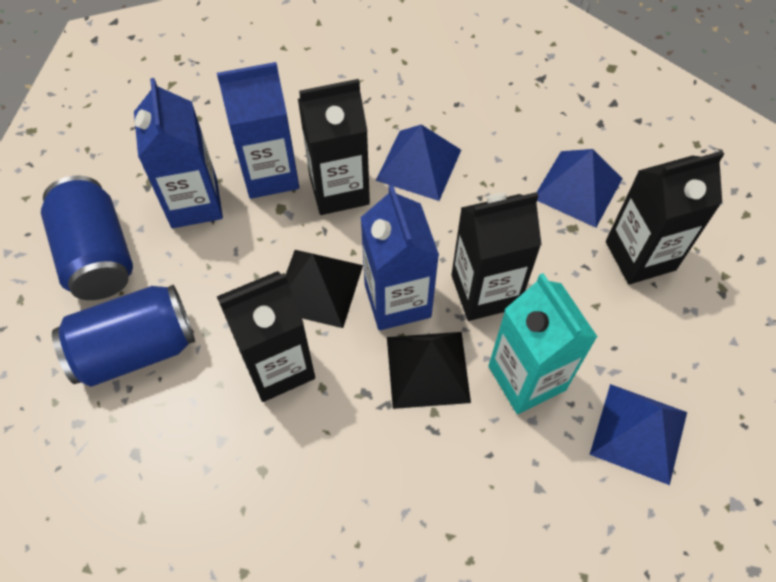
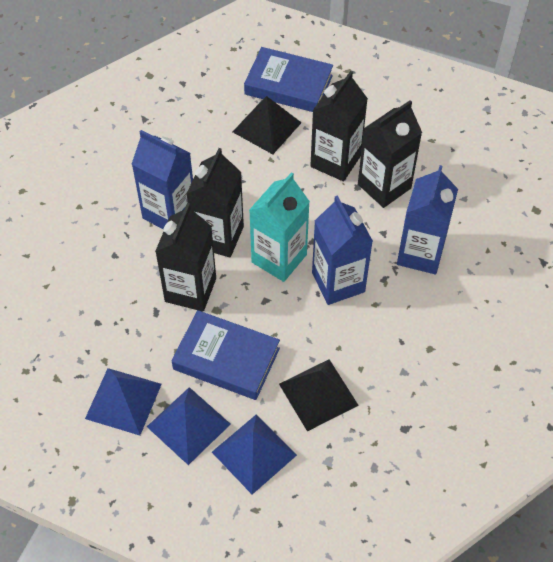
blue book: none = 0 -> [171,310,280,400] [244,47,333,112] = 2
blue can: [41,176,133,300] [52,285,195,387] = 2 -> none = 0

